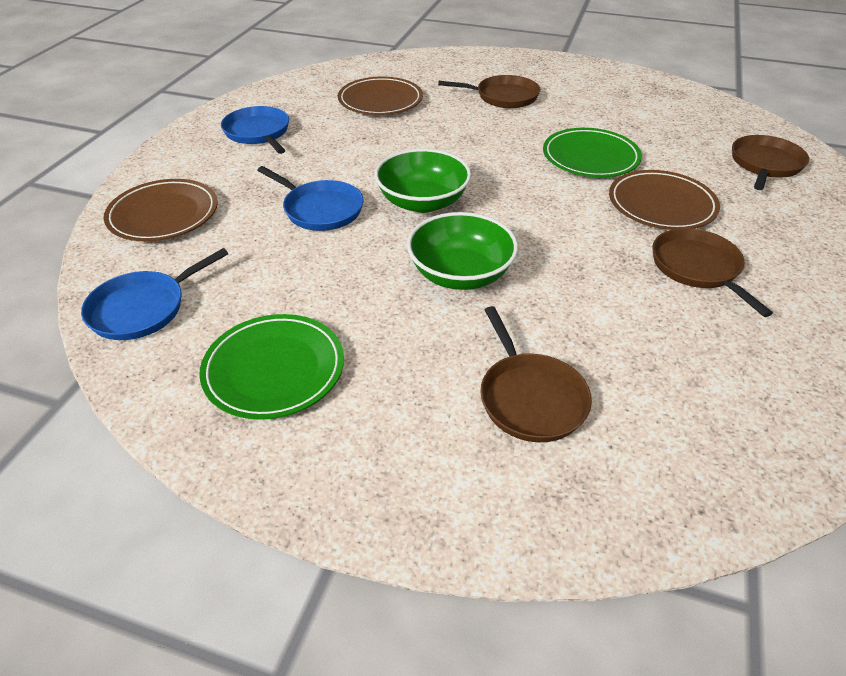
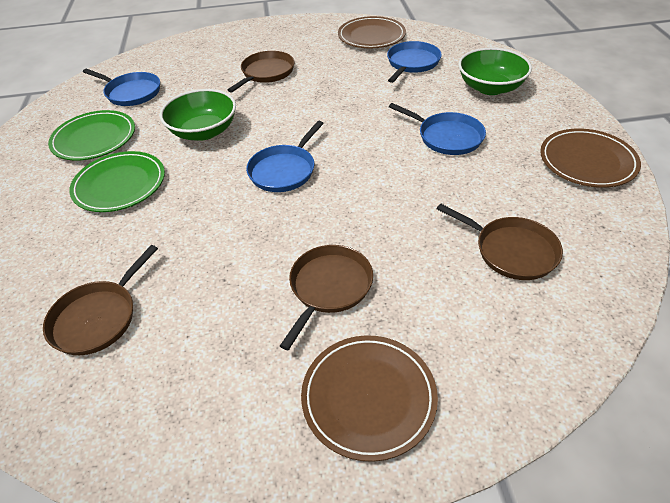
blue pan: [81,248,228,340] [221,106,289,154] [257,166,364,231] = 3 -> [83,69,160,106] [246,121,324,192] [387,41,442,83] [389,103,486,155] = 4

